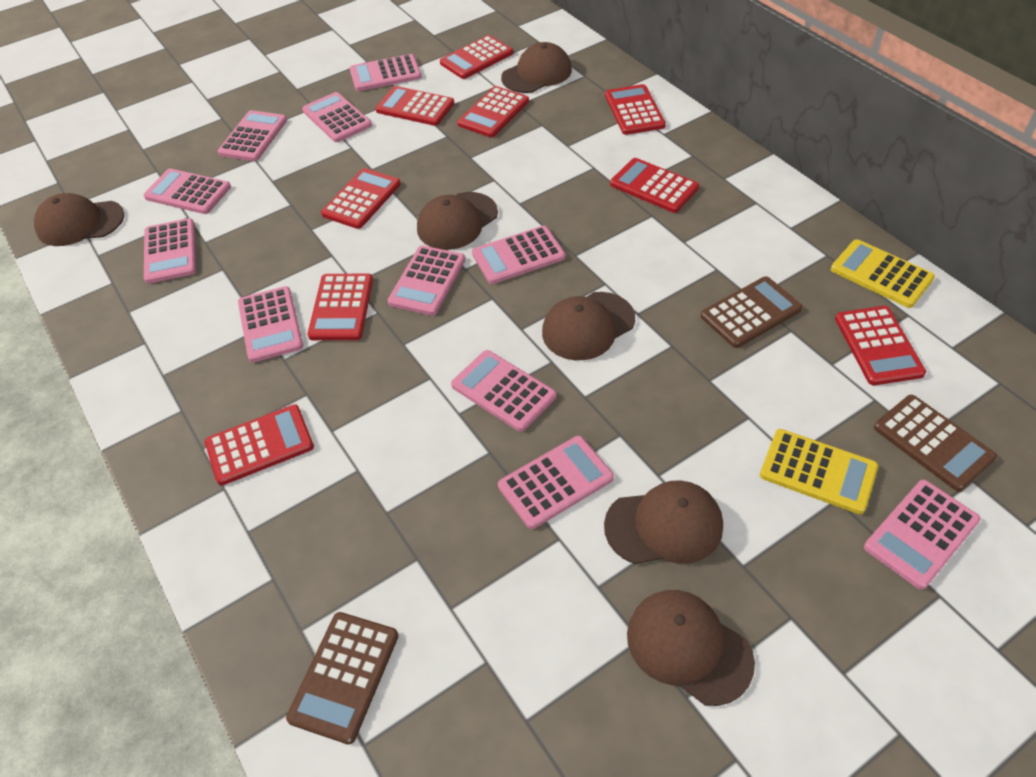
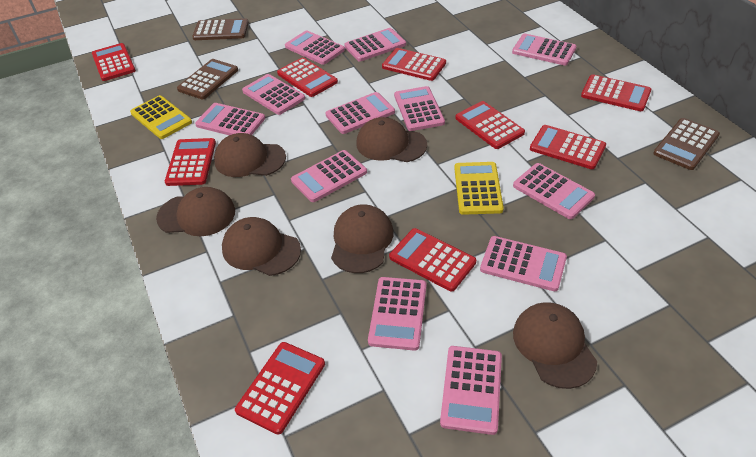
pink calculator: [143,168,231,214] [144,218,196,284] [218,110,287,161] [238,286,303,362] [302,92,372,142] [350,54,422,91] [388,246,465,316] [451,350,556,432] [472,225,565,284] [498,436,614,529] [864,480,981,590] = 11 -> [195,103,265,135] [242,74,305,115] [285,30,345,65] [291,150,367,202] [325,92,395,134] [344,28,406,61] [368,277,427,351] [394,86,445,131] [440,346,502,435] [480,236,567,291] [512,34,576,65] [513,163,595,219] = 12

